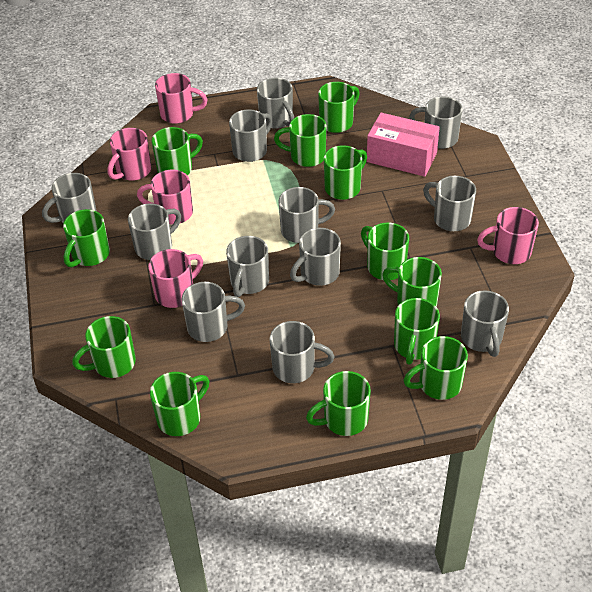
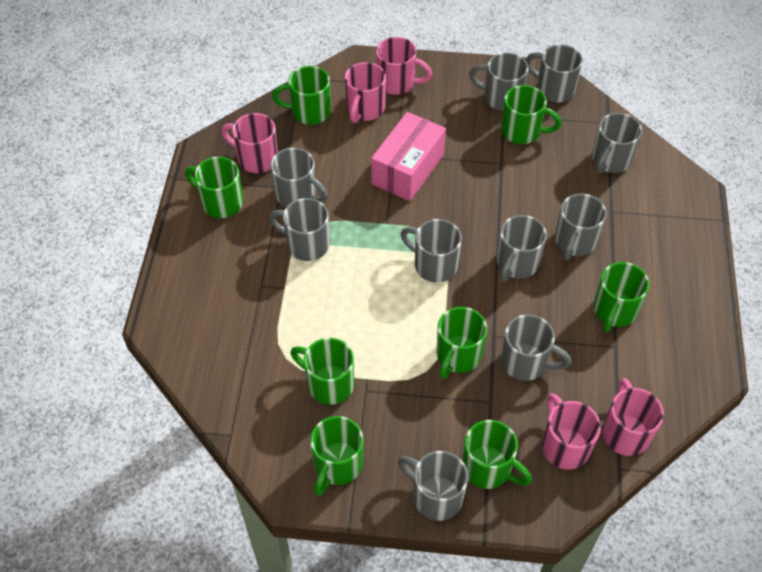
green mug: [63,209,110,268] [72,316,136,378] [150,372,209,436] [152,127,203,175] [274,114,326,167] [306,371,371,436] [318,82,360,133] [324,145,367,200] [361,222,409,280] [382,257,442,307] [394,298,440,365] [403,336,468,400] = 12 -> [185,157,243,218] [272,66,331,125] [291,338,354,405] [310,416,363,496] [436,307,487,379] [463,420,532,489] [501,85,562,144] [594,262,649,332] = 8
grey mug: [42,173,97,223] [128,203,181,260] [181,282,245,342] [226,236,269,297] [229,109,273,162] [257,78,294,129] [270,321,335,383] [279,187,335,243] [290,228,341,286] [409,97,463,149] [423,176,476,231] [461,290,509,357] = 12 -> [269,198,330,261] [270,148,328,207] [398,451,468,521] [401,219,462,282] [469,53,529,111] [497,215,547,282] [501,314,571,381] [526,44,583,102] [555,193,607,260] [592,113,642,174] = 10

